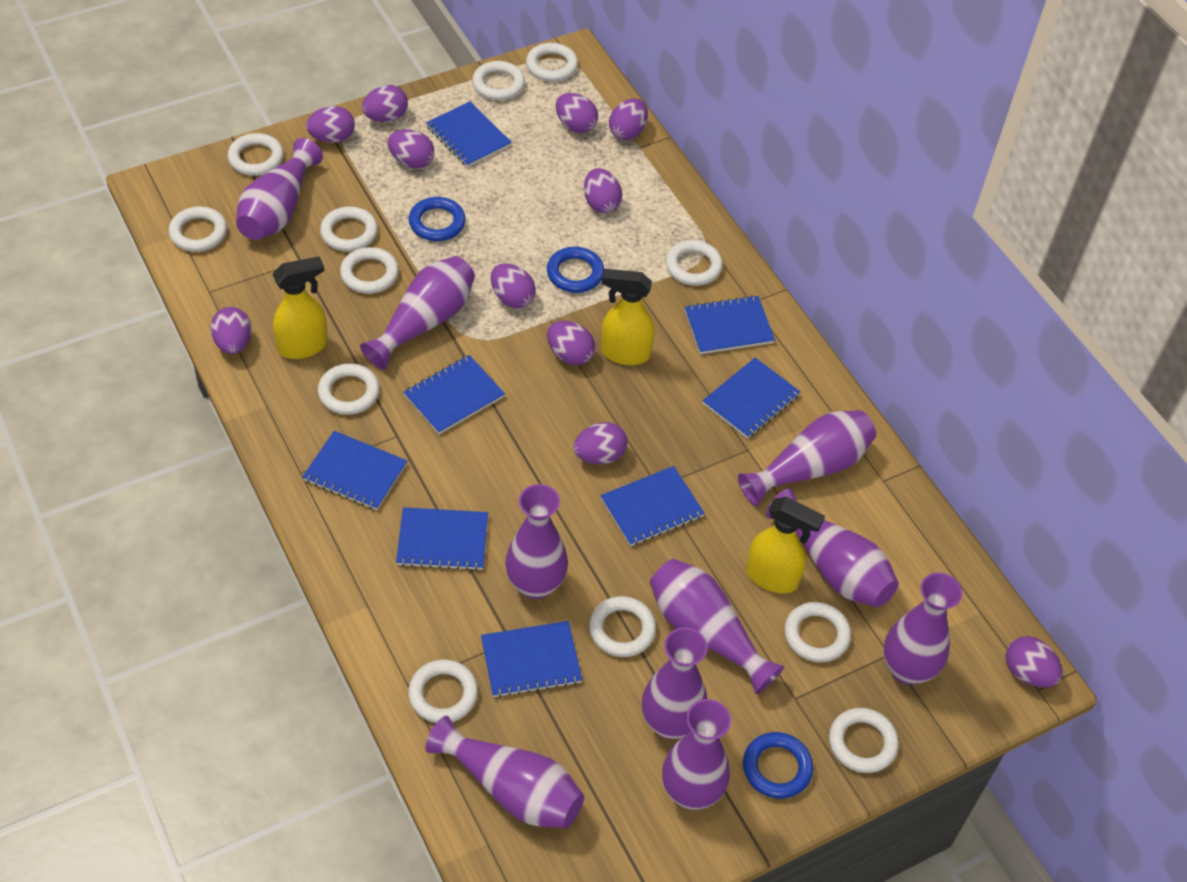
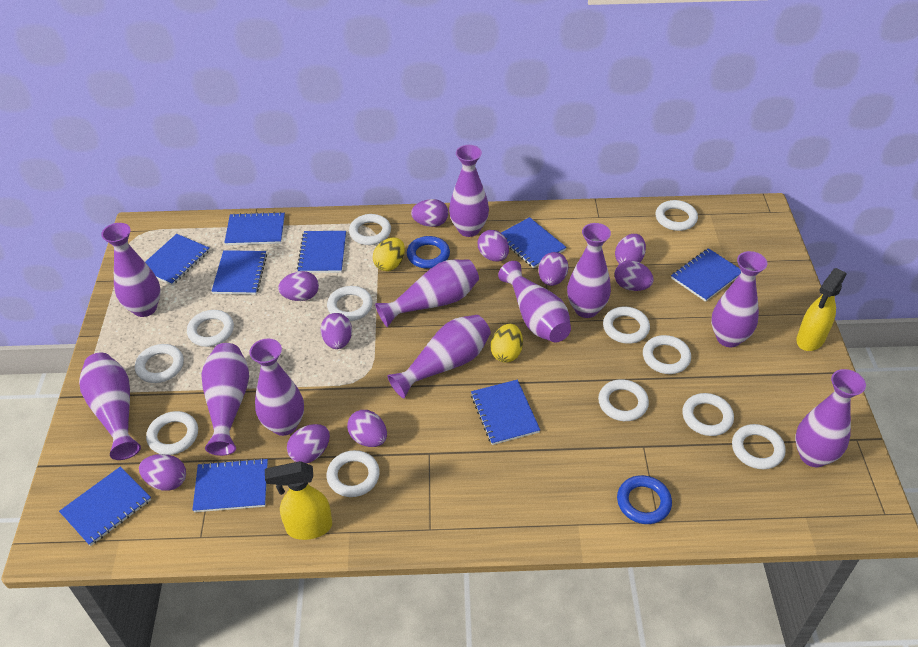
blue notebook: [302,431,407,510] [396,507,488,571] [404,355,505,434] [426,102,512,167] [481,621,582,698] [600,466,705,546] [685,295,775,354] [703,357,800,439] = 8 -> [59,466,151,546] [145,234,210,285] [192,458,268,512] [211,250,267,295] [224,212,285,245] [297,231,346,273] [471,380,540,445] [501,217,566,268] [671,248,741,302] = 9
blue ring: [409,197,466,241] [547,247,604,293] [743,732,813,799] = 3 -> [407,236,450,269] [617,475,672,524] = 2
purple egg: [210,307,252,354] [306,106,355,143] [362,85,408,122] [388,129,434,168] [491,264,536,308] [547,321,595,365] [556,93,598,133] [573,422,627,464] [584,168,622,213] [609,99,648,140] [1006,636,1063,688] = 11 -> [139,454,186,491] [278,271,319,301] [287,424,330,463] [321,313,352,349] [347,410,387,447] [411,199,448,227] [478,230,509,261] [538,252,568,286] [615,234,646,264] [615,260,654,291] = 10
purple vase: [236,138,323,240] [360,256,475,370] [425,716,584,828] [505,484,568,599] [642,627,708,739] [650,559,784,694] [662,699,731,810] [738,410,876,506] [766,489,899,607] [883,573,962,685] = 10 -> [79,353,141,460] [101,223,161,317] [202,343,249,456] [250,339,304,436] [375,259,479,327] [388,315,491,398] [449,145,489,237] [498,261,571,342] [567,223,611,318] [711,251,767,347] [795,369,866,467] = 11
yellow egg: none = 0 -> [373,238,405,271] [491,324,523,363] = 2
yellow spray bottle: [272,256,328,359] [601,269,654,365] [746,497,825,593] = 3 -> [265,461,332,540] [796,268,847,351] = 2

